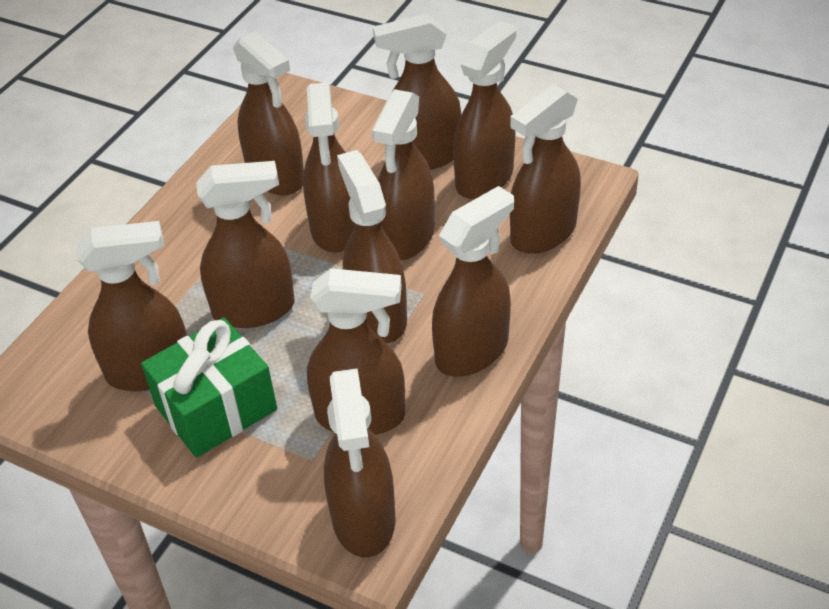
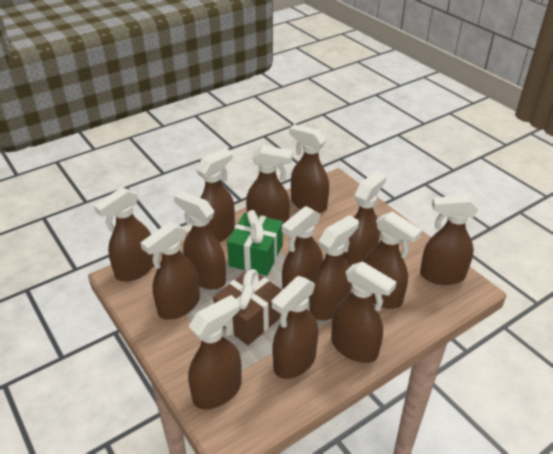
brown gift: none = 0 -> [213,269,282,345] = 1
brown spray bottle: [77,221,187,391] [196,161,294,328] [233,31,304,195] [303,82,356,253] [307,268,405,435] [324,368,396,557] [337,150,407,343] [372,89,435,260] [373,13,461,170] [432,186,514,377] [453,20,516,199] [510,84,581,254] = 12 -> [94,187,154,282] [141,222,200,320] [174,191,226,290] [188,295,242,409] [196,148,235,242] [246,145,293,224] [272,276,318,379] [282,206,323,298] [289,124,329,213] [309,215,359,320] [331,261,396,363] [343,171,386,266] [363,211,422,309] [420,195,478,285] = 14

